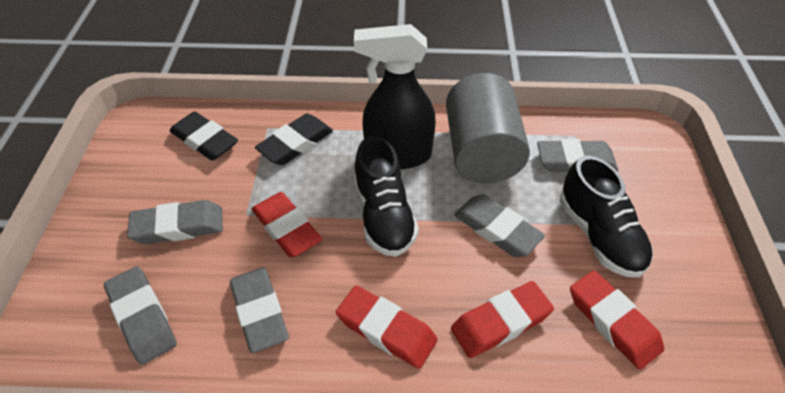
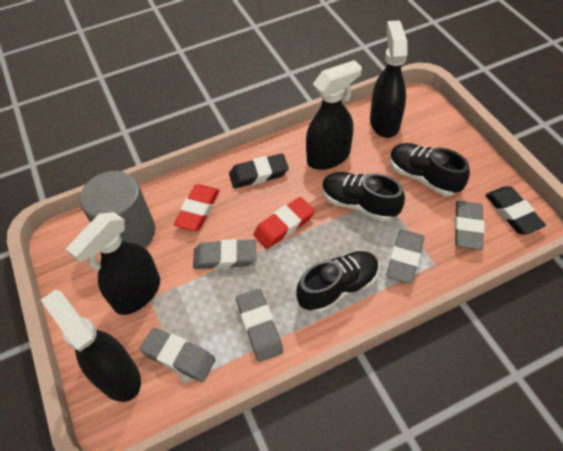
black shoe: [354,136,419,257] [560,155,653,277] = 2 -> [296,251,379,314] [322,172,405,222] [390,143,470,196] = 3
black spray bottle: [354,24,436,169] = 1 -> [41,290,141,402] [66,212,160,315] [306,60,362,170] [370,20,407,138] = 4
red eraser: [252,192,322,257] [336,285,438,369] [451,281,554,358] [570,271,664,370] = 4 -> [174,185,220,231] [253,197,315,249] = 2

